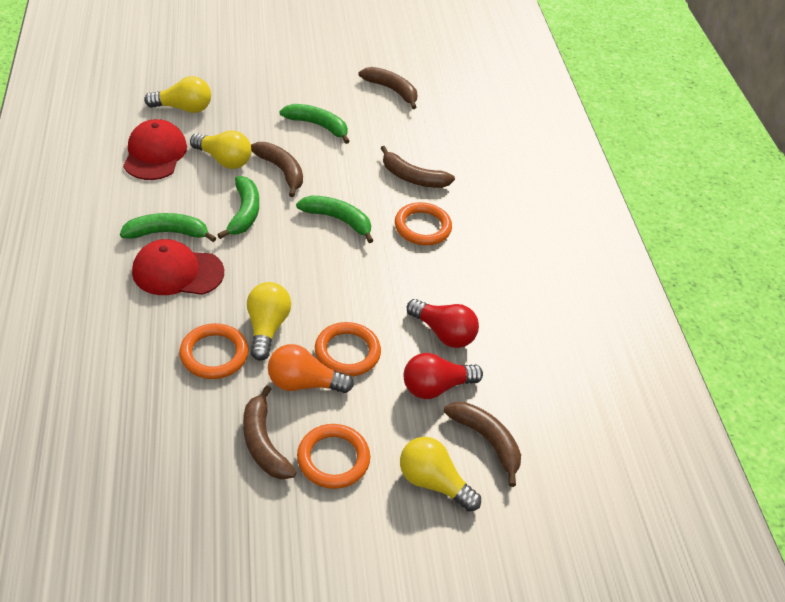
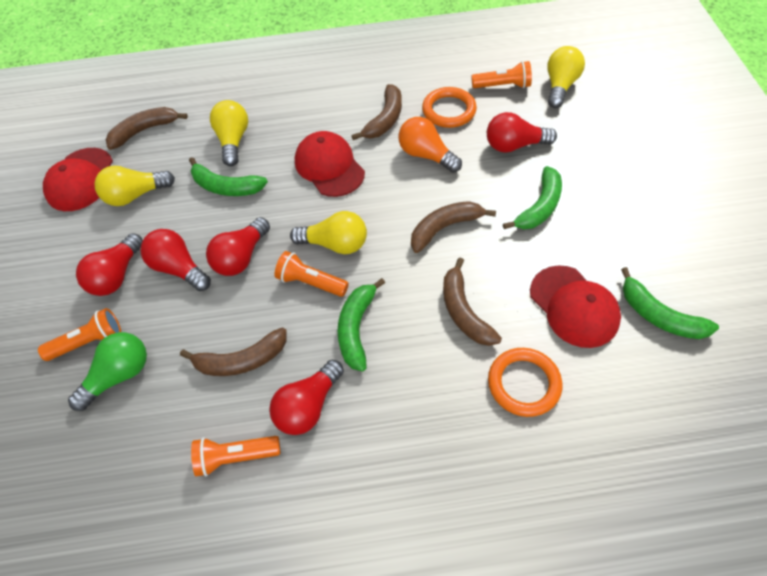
green light bulb: none = 0 -> [68,332,147,411] = 1
orange flashlight: none = 0 -> [38,308,121,361] [191,436,281,476] [275,251,349,297] [471,61,532,88] = 4
orange ring: [179,323,249,379] [297,424,370,489] [315,322,381,376] [395,202,452,245] = 4 -> [422,87,477,128] [488,348,562,417] = 2
red cap: [123,119,187,180] [132,239,224,295] = 2 -> [43,148,113,211] [295,131,365,197] [530,265,621,348] = 3
red light bulb: [404,353,483,399] [407,299,479,348] = 2 -> [76,233,143,296] [140,229,211,291] [206,217,270,276] [269,360,344,435] [487,112,557,153] = 5

